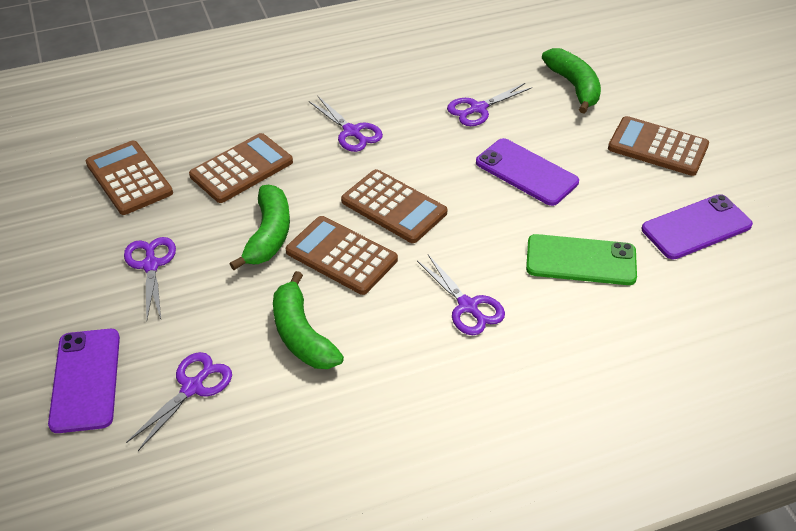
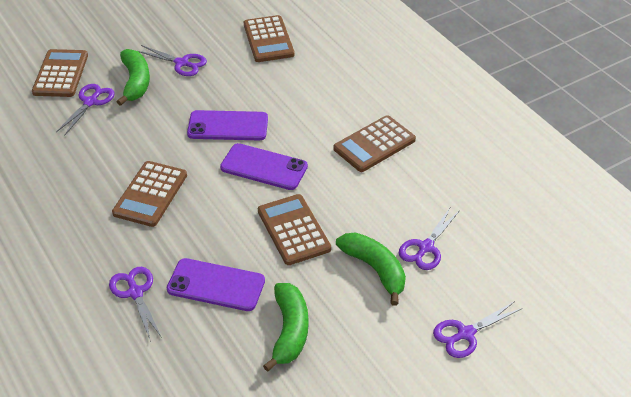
green phone: [526,234,637,285] = 1 -> none = 0

